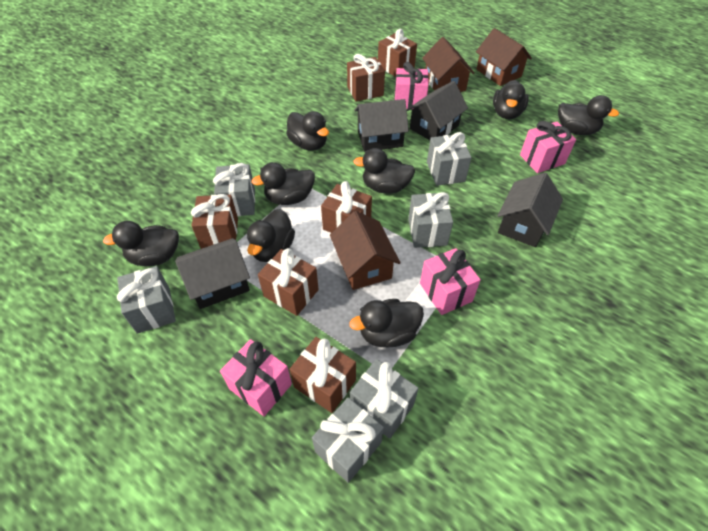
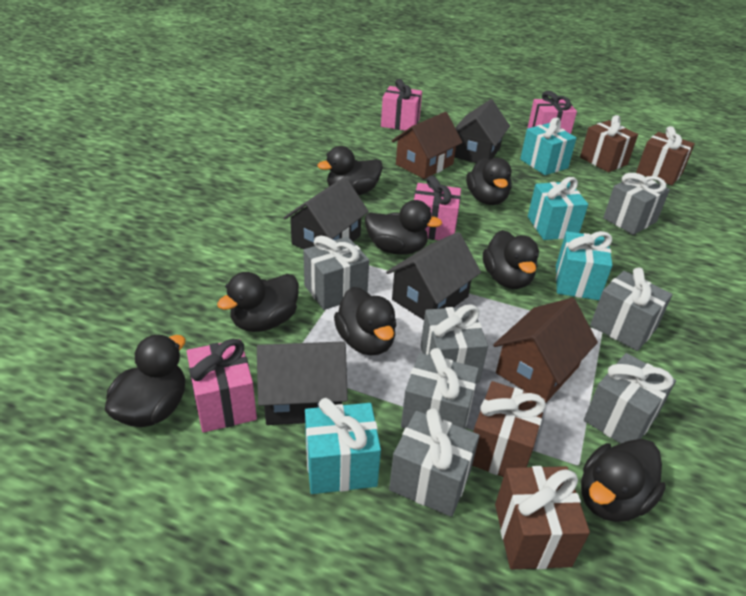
brown gift: [191,194,238,249] [258,248,319,316] [289,337,356,413] [321,181,372,233] [347,54,385,101] [378,29,417,77] = 6 -> [472,381,546,477] [495,466,590,569] [580,115,638,172] [636,126,695,185] = 4
brown house: [330,211,401,290] [422,37,475,92] [476,28,532,86] = 3 -> [392,112,463,179] [493,298,598,403] = 2
grey gift: [117,266,176,334] [213,163,255,216] [312,397,384,483] [350,359,419,439] [408,192,453,248] [427,132,472,186] = 6 -> [303,236,369,310] [389,408,479,517] [401,348,479,429] [421,304,488,383] [584,353,676,444] [590,268,673,351] [603,173,670,235] = 7
turquoise gift: none = 0 -> [305,398,381,494] [520,118,577,175] [528,177,588,240] [556,231,613,300] = 4

